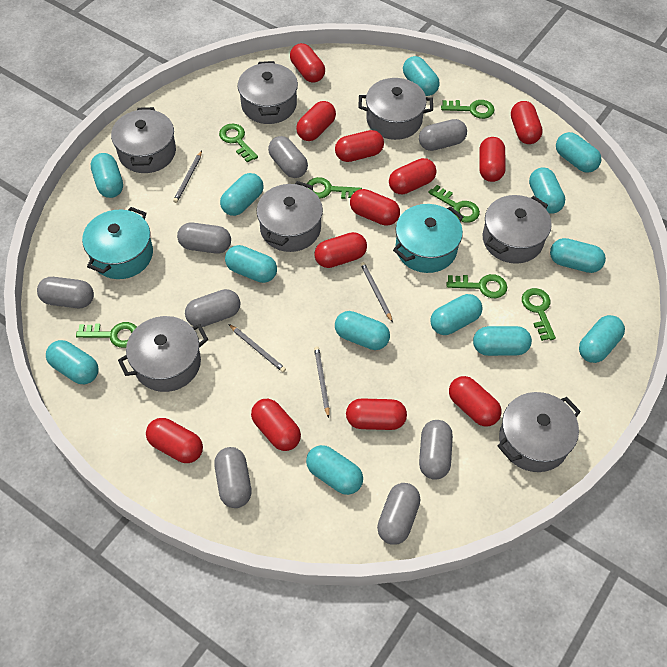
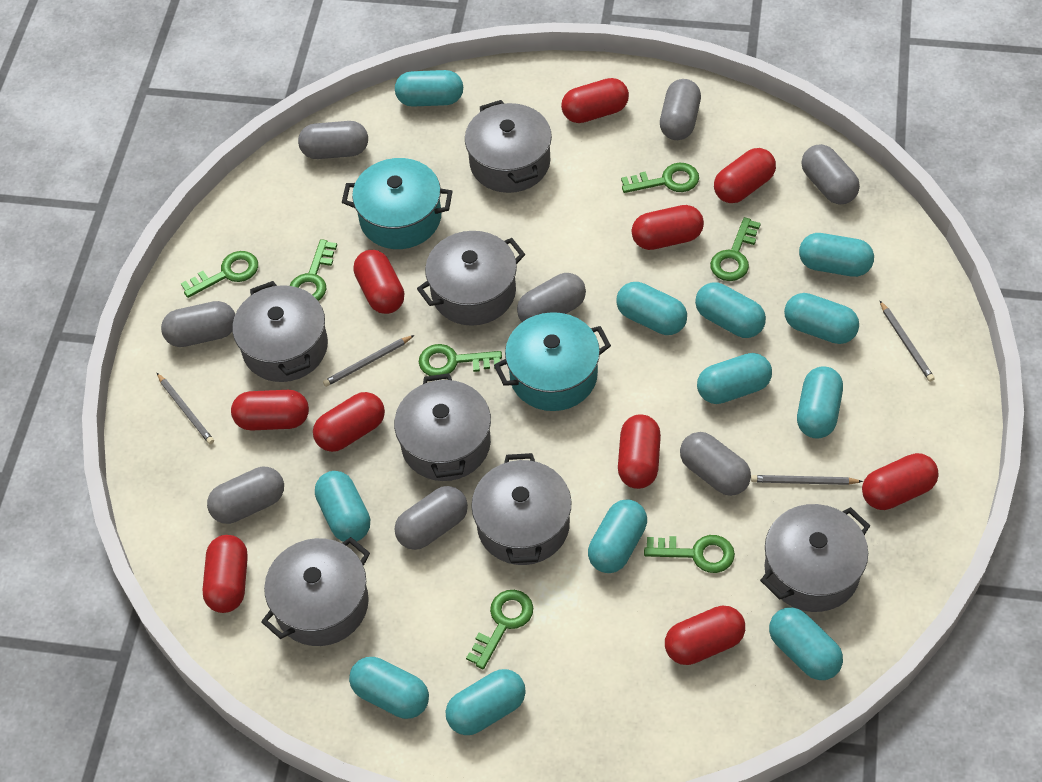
red capsule: [146,418,203,463] [251,399,301,451] [290,43,325,83] [296,101,336,141] [314,232,367,268] [335,130,384,162] [346,398,407,430] [350,189,400,226] [389,158,436,194] [449,376,502,427] [479,137,506,182] [511,101,543,144] = 12 -> [202,535,248,613] [231,390,309,430] [313,392,385,452] [353,250,404,314] [561,78,629,123] [618,414,661,489] [632,205,704,250] [665,606,745,665] [714,148,776,203] [862,453,939,510] = 10
turquoise capsule: [46,340,99,384] [91,153,123,198] [220,173,264,216] [225,245,277,283] [306,445,363,495] [335,311,390,350] [403,56,440,96] [430,294,483,335] [473,326,532,356] [529,168,565,214] [550,238,606,273] [556,132,601,173] [579,315,625,363] = 13 -> [315,471,370,542] [349,657,429,719] [395,70,463,107] [446,669,526,735] [588,499,647,573] [616,282,687,335] [695,282,766,338] [697,353,772,404] [769,607,843,680] [784,293,859,344] [797,366,843,439] [799,233,874,277] = 12

